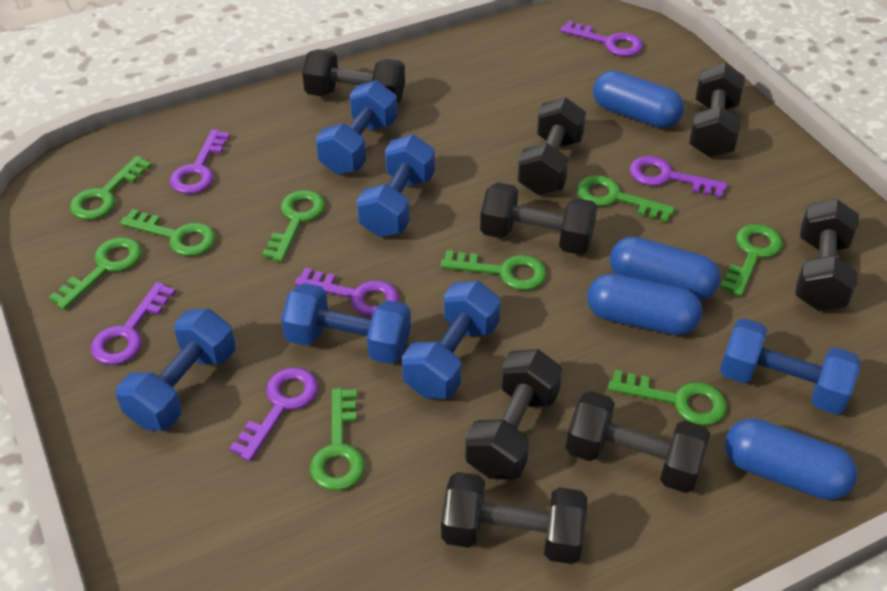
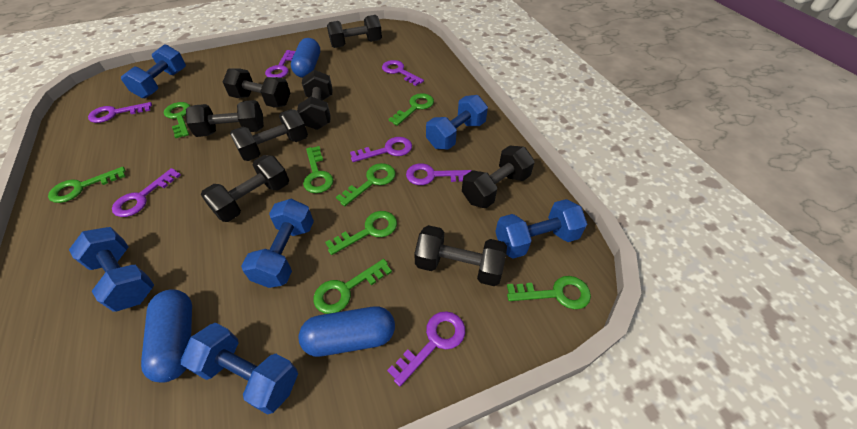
blue capsule: [587,274,702,335] [593,71,684,128] [610,236,721,300] [725,418,858,500] = 4 -> [141,289,192,383] [291,38,320,78] [299,306,395,357] = 3
green key: [49,237,142,310] [70,156,152,220] [120,209,216,256] [262,190,325,262] [310,388,365,491] [440,250,547,290] [577,175,675,223] [608,370,727,426] [720,224,783,296] = 9 -> [48,167,125,203] [164,102,190,138] [303,146,333,193] [313,259,392,314] [325,211,397,255] [336,163,396,206] [388,93,434,126] [507,276,591,309] = 8
purple key: [91,282,176,365] [170,129,230,194] [229,367,318,461] [295,268,399,317] [560,21,643,56] [630,156,728,198] = 6 -> [88,102,152,123] [112,168,181,217] [265,50,295,78] [350,137,412,162] [382,60,424,86] [387,311,465,386] [406,163,472,185] = 7

